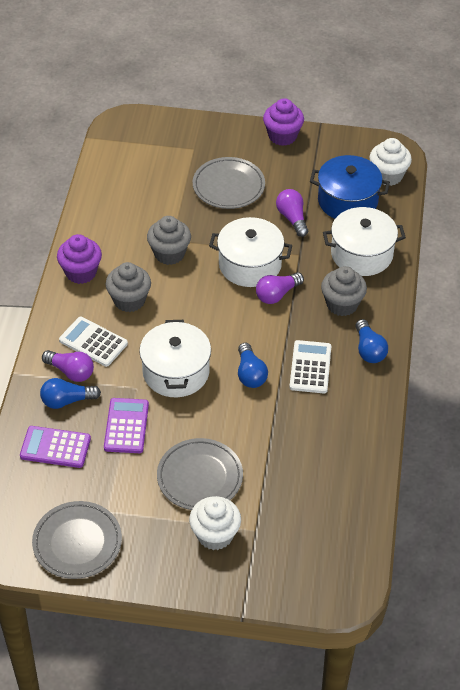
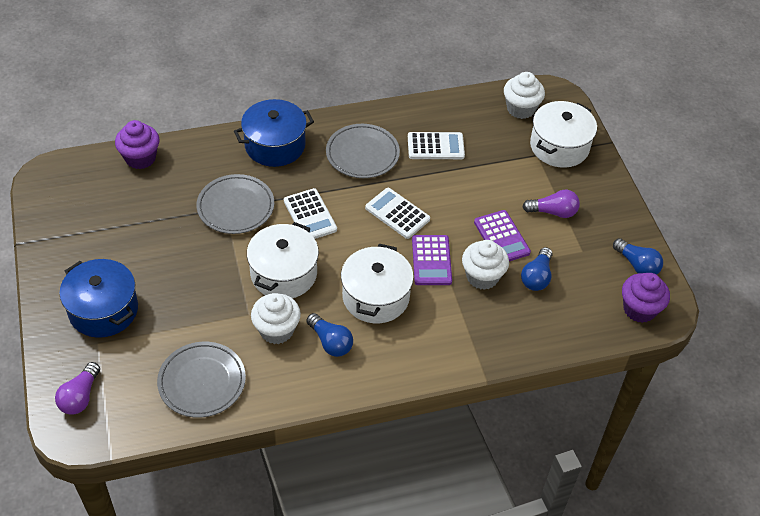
blue pot: [310,155,390,219] = 1 -> [60,259,138,338] [234,99,314,167] = 2
grey cupcake: [105,262,151,312] [147,216,191,265] [321,266,367,316] = 3 -> none = 0
purple light bulb: [42,350,94,382] [256,272,304,304] [276,189,308,237] = 3 -> [55,362,100,415] [522,190,580,218] = 2
white calculator: [59,317,128,367] [289,340,331,393] = 2 -> [284,188,337,239] [365,188,430,239] [408,132,465,159] = 3
white cupcake: [189,496,241,550] [369,138,412,186] = 2 -> [251,293,301,344] [462,240,509,290] [504,72,545,119] = 3

